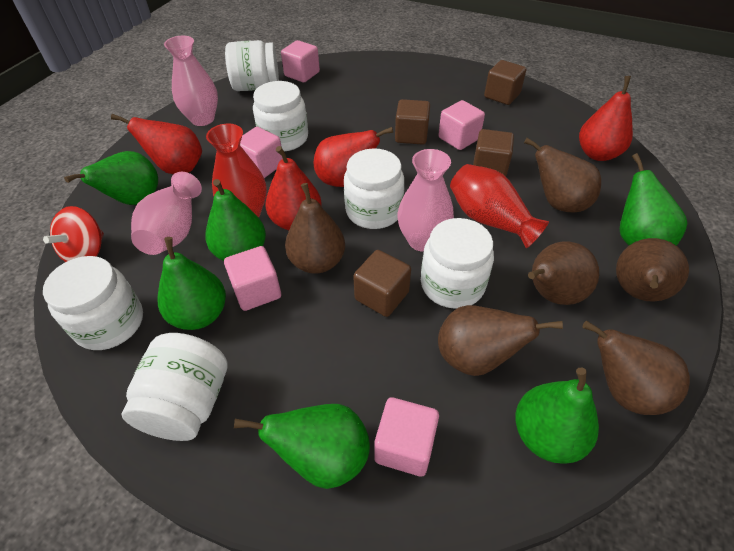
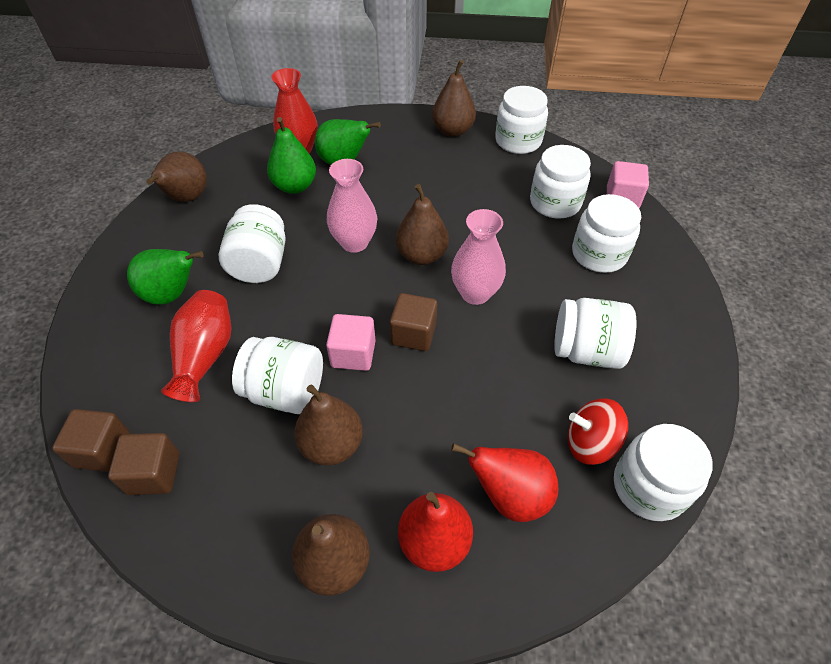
brown cube: [353,250,411,317] [395,99,430,145] [473,129,514,177] [484,60,526,105] = 4 -> [52,409,130,472] [108,433,179,495] [390,293,437,351] = 3
brown pear: [285,183,345,274] [438,305,563,376] [524,138,601,212] [528,242,599,305] [582,321,690,415] [616,238,689,302] = 6 -> [146,152,207,202] [292,514,370,596] [294,384,363,465] [396,184,449,265] [432,60,476,137] = 5
green pear: [64,151,158,205] [158,237,226,330] [205,179,266,261] [234,404,370,489] [515,367,599,464] [620,153,687,245] = 6 -> [127,249,204,305] [267,117,316,194] [315,119,381,165] = 3
pink cube: [224,246,281,311] [240,127,283,178] [281,40,320,82] [374,397,439,477] [438,100,485,150] = 5 -> [326,314,376,371] [607,161,649,208] = 2
pink vase: [131,172,202,255] [164,36,218,126] [398,149,454,252] = 3 -> [327,159,377,253] [451,209,506,305] = 2
red pear: [111,114,202,174] [265,146,322,230] [314,127,393,187] [579,76,633,161] = 4 -> [398,492,473,572] [451,443,558,522] = 2
white jar: [43,256,143,350] [122,333,228,441] [225,40,279,91] [253,81,308,152] [344,148,404,229] [421,218,494,309] = 6 -> [219,204,286,283] [232,337,323,414] [495,86,548,154] [530,145,591,219] [554,298,636,369] [572,194,641,273] [614,424,713,521] = 7

